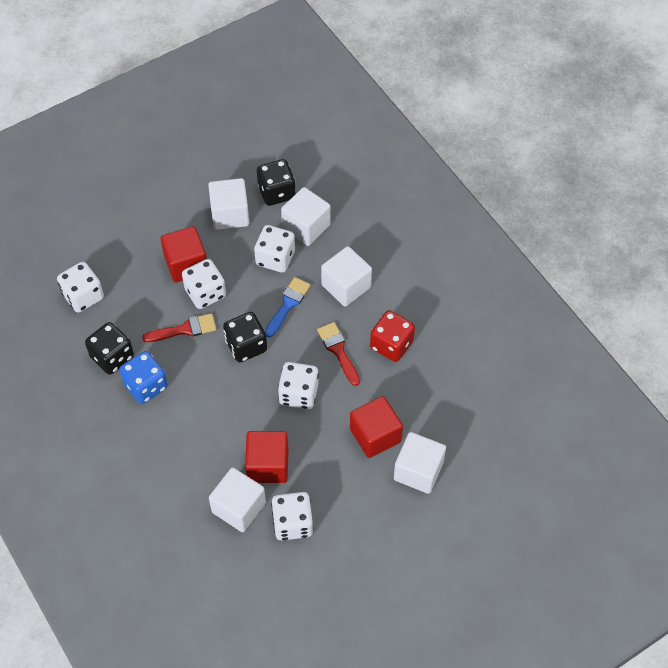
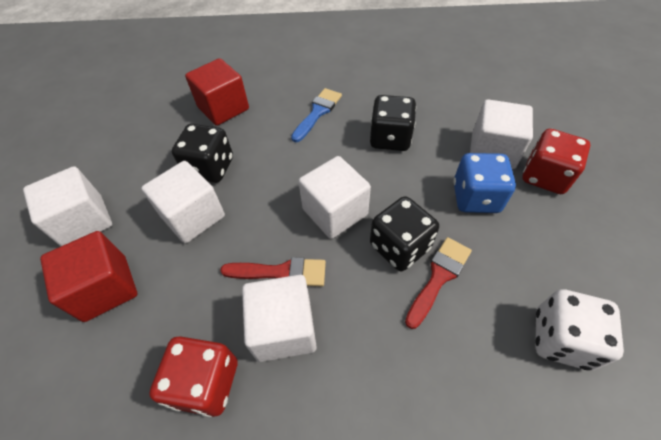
red cube: [161,226,207,283] [245,431,288,483] [350,396,403,458] = 3 -> [40,231,137,322] [185,58,249,126] = 2
red dice: [370,310,415,362] = 1 -> [149,337,237,417] [522,129,591,194] = 2
white dice: [57,262,104,313] [182,259,226,309] [254,225,295,273] [271,492,313,540] [278,362,319,410] = 5 -> [535,289,624,371] = 1

